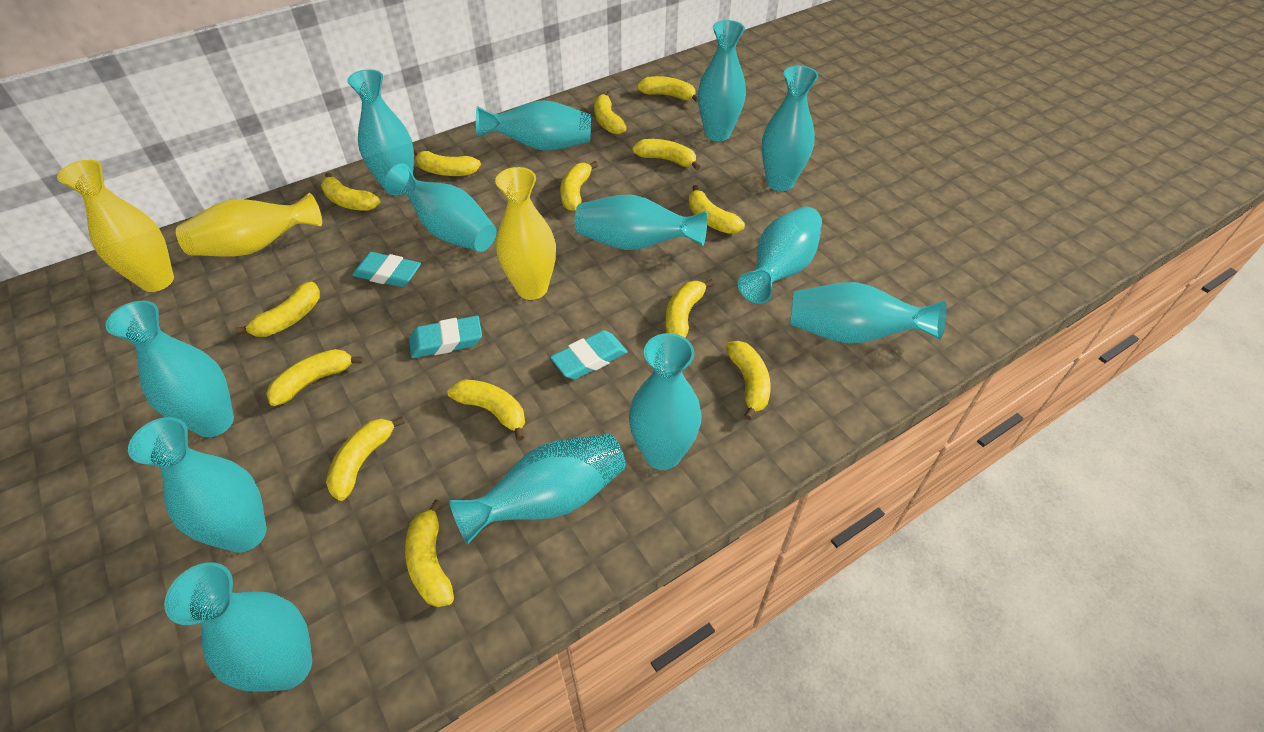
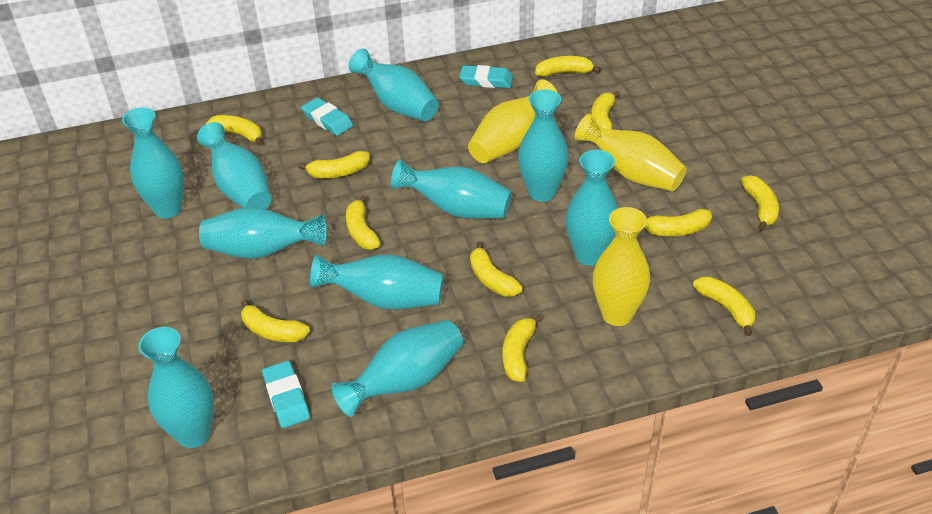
turquoise vase: [106,301,234,437] [128,417,267,553] [164,562,312,692] [347,69,414,195] [385,163,497,252] [449,434,626,545] [476,100,591,151] [575,195,707,250] [629,333,701,470] [698,20,746,141] [738,206,822,304] [762,66,819,191] [790,282,947,344] = 13 -> [122,107,184,219] [138,327,214,448] [197,122,271,209] [199,207,327,259] [310,254,444,310] [331,320,463,417] [348,49,439,121] [391,159,512,219] [518,89,569,202] [566,150,618,266] = 10
yellow banana: [235,281,320,337] [266,349,363,406] [321,172,380,211] [326,416,405,501] [405,499,454,607] [414,149,481,176] [447,379,525,441] [560,161,598,211] [594,92,627,134] [632,139,700,170] [637,76,698,102] [665,279,714,338] [688,185,745,234] [725,341,771,420] = 14 -> [206,115,263,146] [241,299,310,342] [298,151,370,178] [346,195,381,250] [470,241,523,297] [502,314,543,382] [535,56,601,77] [591,91,620,130] [645,209,712,236] [693,276,756,336] [741,175,779,231] = 11

